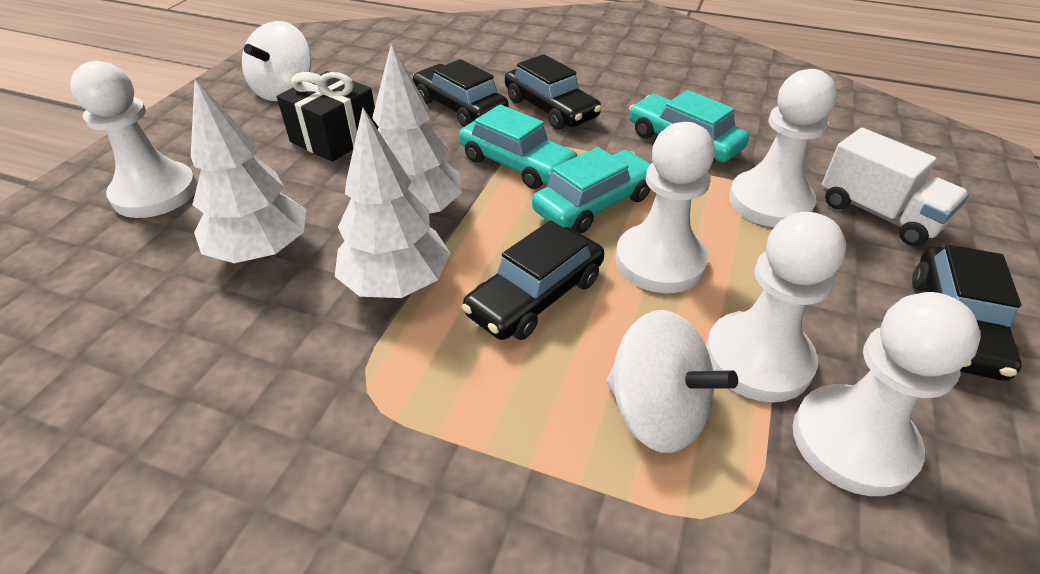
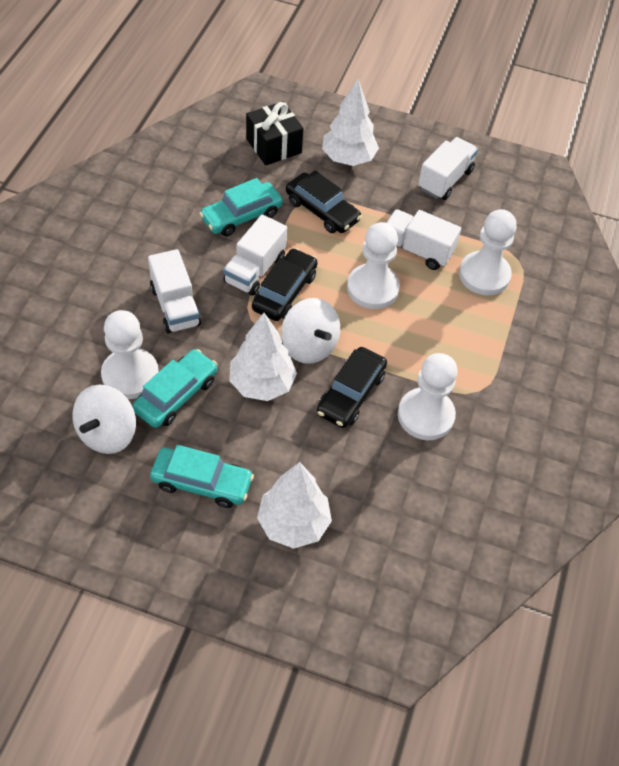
black car: [413,59,509,127] [462,220,604,340] [505,54,602,130] [912,245,1022,381] = 4 -> [252,248,318,321] [286,170,362,233] [317,347,387,428] = 3
white pawn: [70,61,197,218] [615,122,715,293] [706,212,846,402] [729,69,837,227] [793,292,981,496] = 5 -> [101,310,159,399] [347,222,400,309] [398,353,457,440] [459,209,517,295] = 4
white truck: [822,128,969,246] = 1 -> [148,249,202,334] [223,215,287,296] [386,209,461,270] [418,137,478,200] = 4

